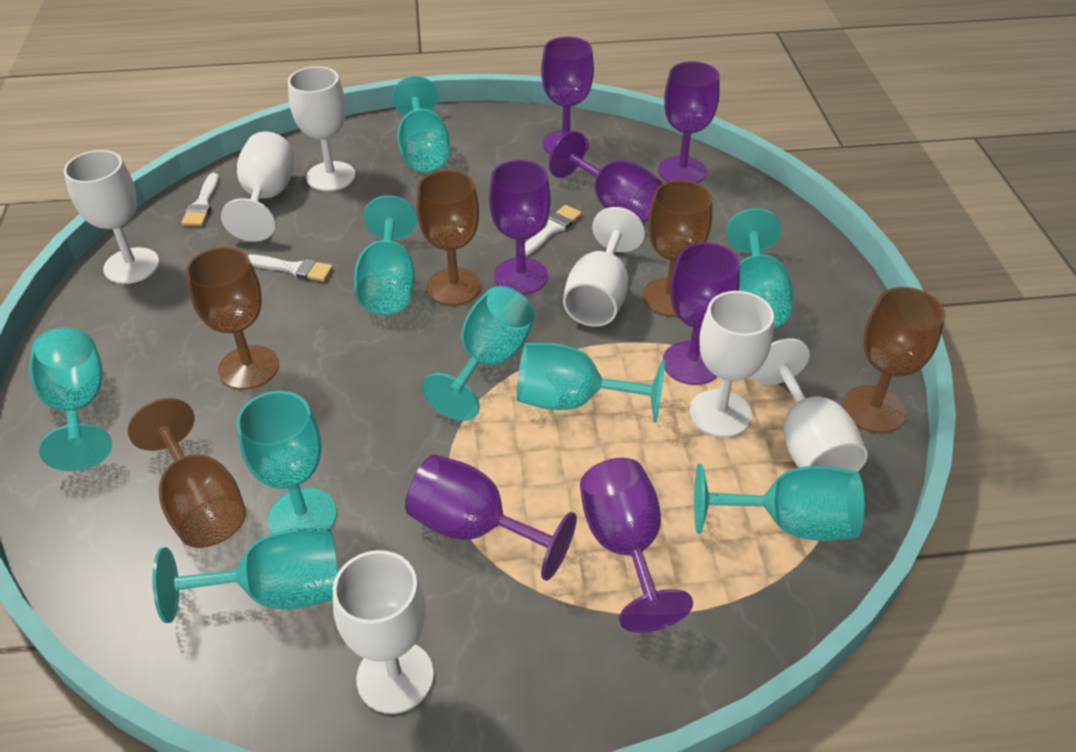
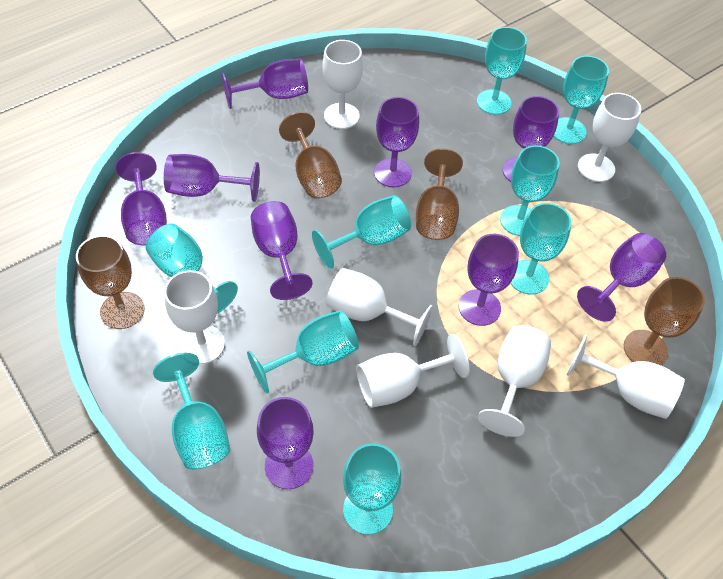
brown goblet: [127,398,246,548] [186,247,279,390] [416,170,481,306] [642,180,712,317] [842,287,945,433] = 5 -> [76,235,145,329] [279,112,342,199] [416,148,463,240] [624,277,705,365] = 4
purple goblet: [405,455,577,581] [489,160,550,295] [541,37,594,155] [549,131,663,223] [580,458,693,633] [658,61,720,183] [663,242,740,385] = 7 -> [116,152,167,246] [164,154,260,202] [221,58,308,109] [251,201,313,300] [257,397,314,489] [374,97,419,187] [459,234,519,326] [503,96,559,182] [577,233,666,322] = 9
white brush: [181,173,219,226] [247,255,333,282] [525,205,582,256] = 3 -> none = 0

